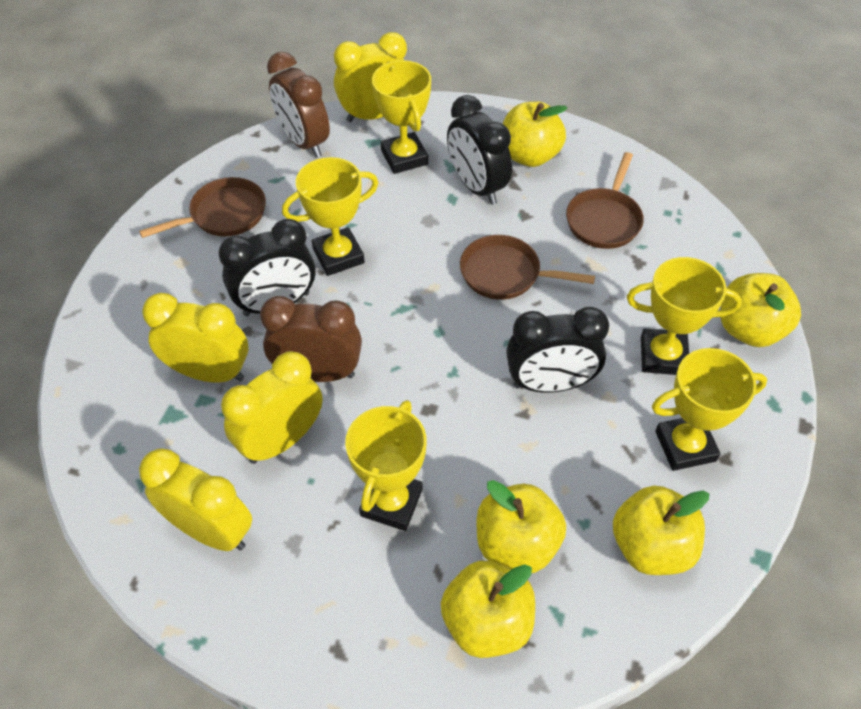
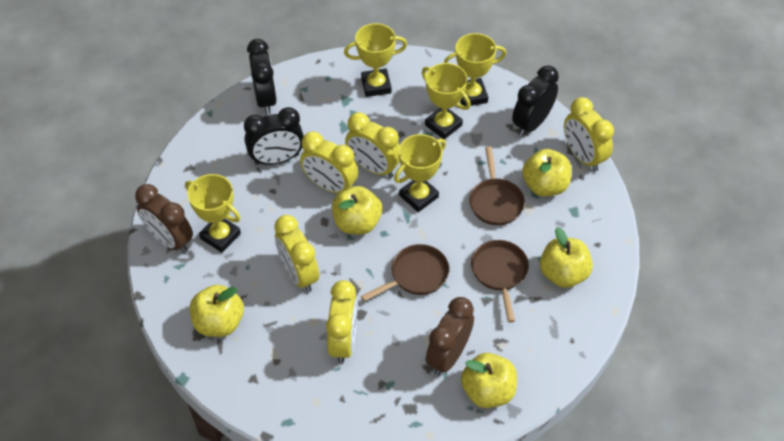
yellow clock: [139,448,252,551] [142,293,249,383] [221,351,323,464] [334,32,407,122] = 4 -> [274,215,319,292] [300,131,358,193] [326,280,357,364] [345,112,400,178] [564,97,614,172] = 5

